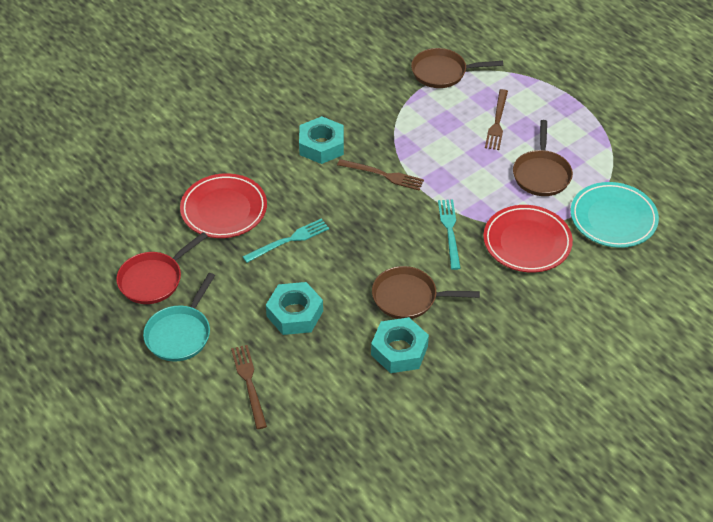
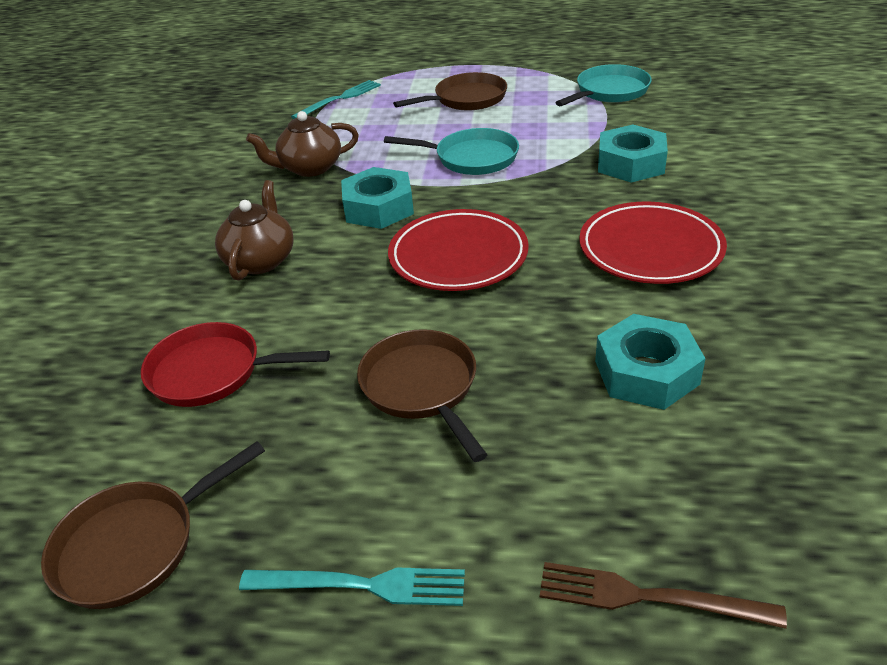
brown fork: [231,345,267,429] [337,159,424,190] [485,89,508,150] = 3 -> [540,562,787,629] = 1
brown teapot: none = 0 -> [215,180,294,281] [246,111,359,177] = 2
turquoise pan: [143,273,215,362] = 1 -> [384,128,519,175] [555,64,652,106] = 2
turquoise plate: [571,182,659,248] = 1 -> none = 0

